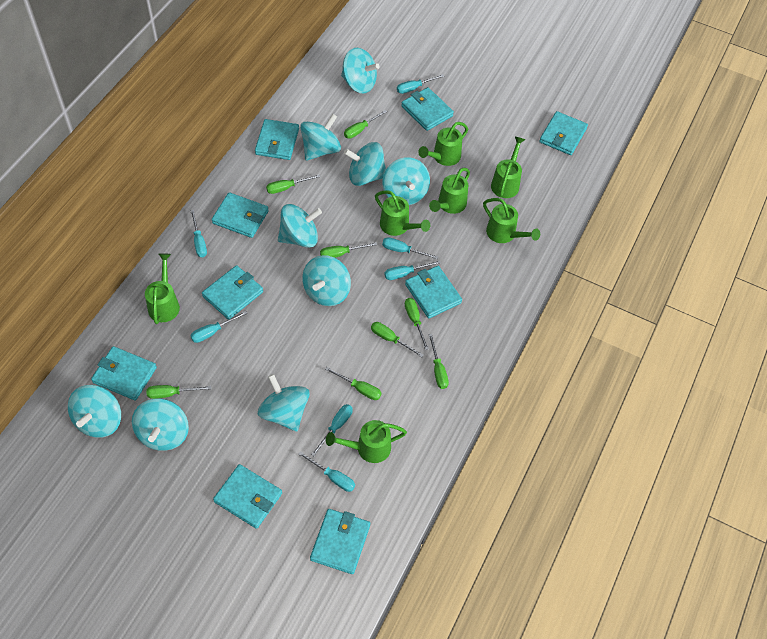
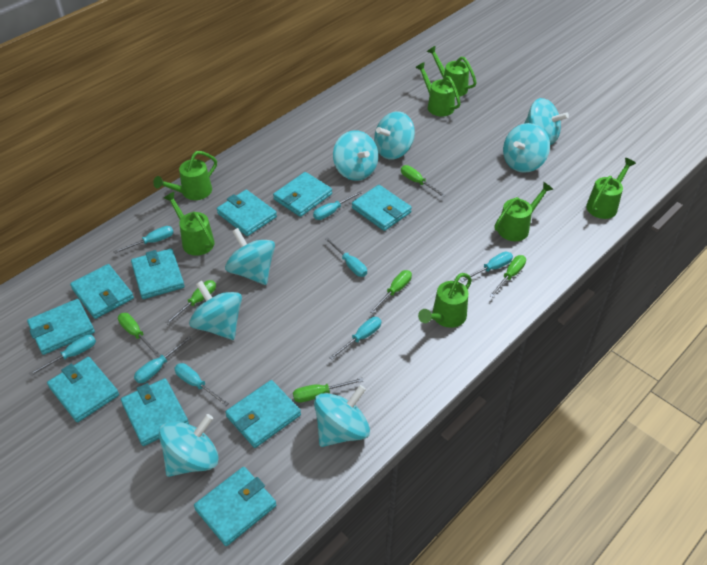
green screwdriver: [146,385,211,399] [266,174,321,194] [320,242,377,258] [325,367,382,400] [344,110,387,139] [371,322,424,357] [405,298,429,350] [428,334,449,389] = 8 -> [118,313,160,357] [165,280,216,325] [293,378,364,403] [370,270,412,314] [401,165,446,197] [489,255,526,297] = 6
turquoise screwdriver: [190,210,207,257] [191,311,248,343] [298,451,355,492] [311,404,353,456] [382,237,438,259] [384,260,441,280] [397,74,444,94] = 7 -> [29,335,96,376] [113,226,174,254] [134,336,192,383] [174,363,229,406] [313,191,363,220] [325,237,367,277] [329,317,381,360] [460,252,513,282] = 8
turquoise spinning top: [68,385,121,438] [132,398,189,451] [258,374,310,432] [278,204,322,248] [300,114,341,160] [302,255,351,306] [341,48,380,93] [344,142,386,186] [383,157,430,205] = 9 -> [159,414,219,477] [189,281,242,340] [225,228,275,285] [314,385,370,447] [333,131,378,181] [374,111,415,160] [503,123,550,173] [524,98,569,145] = 8
turquoise wallet: [91,346,157,401] [202,265,263,320] [212,192,269,238] [213,464,282,529] [255,119,299,160] [310,509,370,574] [401,87,454,131] [405,266,462,318] [539,111,588,155] = 9 -> [27,299,95,355] [47,357,119,422] [70,264,134,319] [121,378,189,446] [131,248,185,299] [194,467,276,546] [217,190,277,236] [225,380,301,448] [273,172,332,217] [352,185,412,231] = 10

